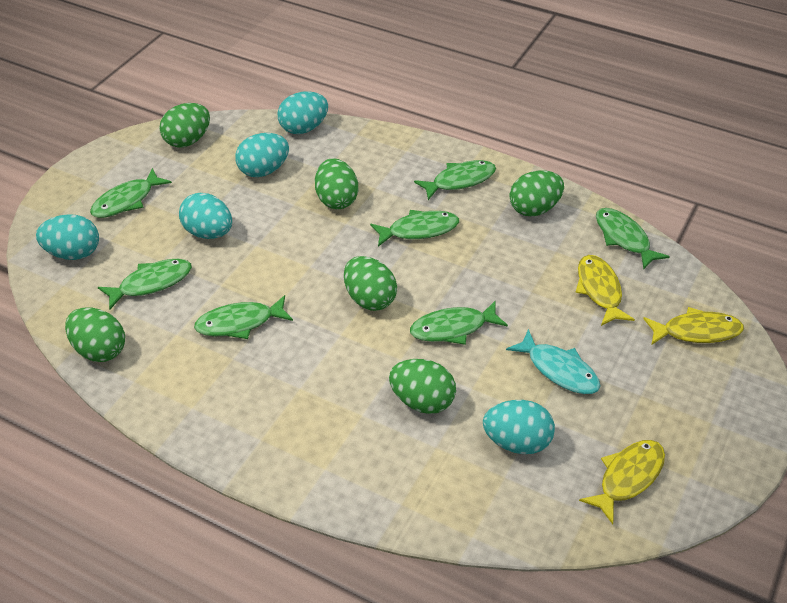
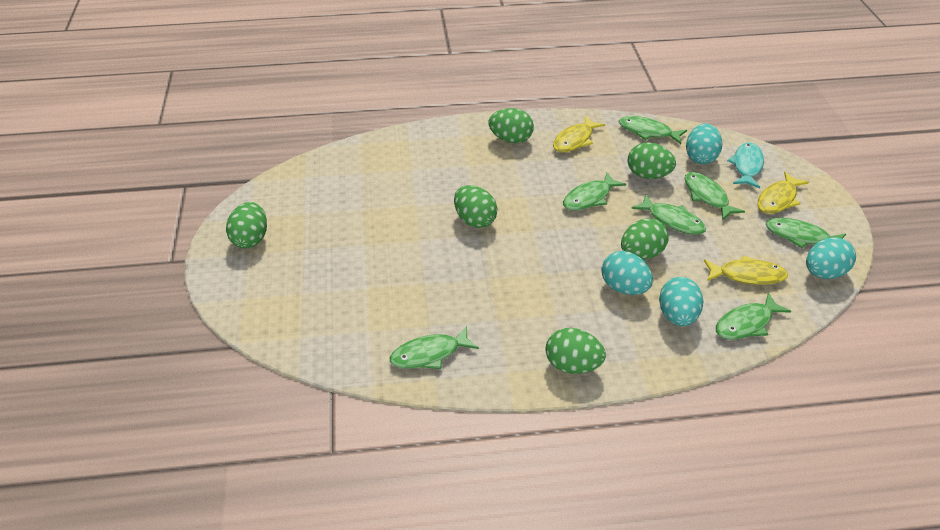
turquoise egg: [36,214,99,260] [179,193,232,239] [235,133,289,177] [278,91,328,134] [483,400,555,454] = 5 -> [602,251,653,295] [659,277,703,326] [686,124,722,164] [806,237,856,279] = 4

